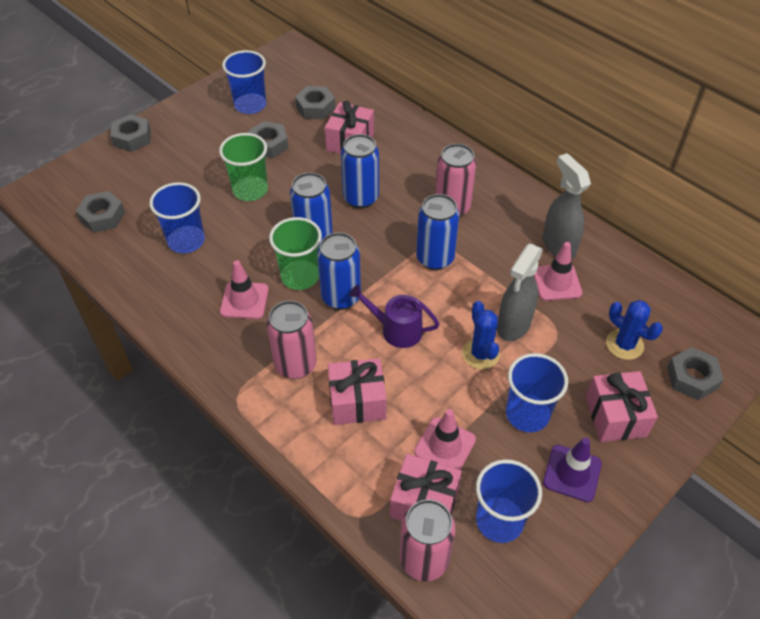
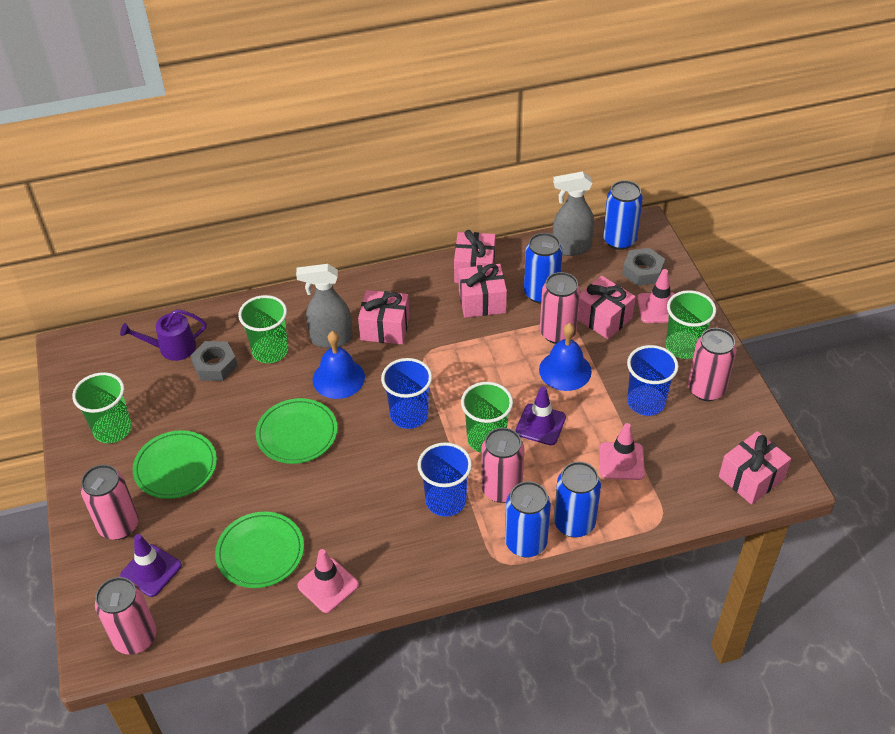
blue bell: none = 0 -> [313,331,365,399] [539,323,592,391] = 2
blue cactus: [462,301,500,370] [606,300,663,360] = 2 -> none = 0
blue cup: [149,182,205,253] [222,50,266,114] [476,459,542,543] [506,353,568,432] = 4 -> [381,358,432,429] [417,442,472,517] [627,345,679,416] = 3
green cup: [219,133,268,201] [269,217,322,290] = 2 -> [72,372,132,443] [238,295,288,363] [461,382,513,453] [666,290,716,359] = 4
green plate: none = 0 -> [133,430,217,499] [215,512,304,588] [256,398,337,464] = 3
grey nut: [76,191,125,233] [110,114,151,152] [248,121,289,158] [295,86,335,119] [667,347,724,400] = 5 -> [190,341,238,381] [622,248,665,286] = 2
pink can: [267,301,317,379] [400,499,456,581] [435,144,476,217] = 3 -> [81,465,139,540] [95,577,157,655] [481,428,524,503] [540,272,580,344] [688,328,736,401] = 5
pink gift: [325,101,374,154] [328,358,386,425] [390,454,462,521] [586,371,658,442] = 4 -> [358,290,410,344] [454,230,496,283] [458,264,507,318] [578,276,636,339] [719,431,791,505] = 5
purple traffic cone: [543,438,602,502] = 1 -> [120,534,182,597] [515,386,566,445] = 2

